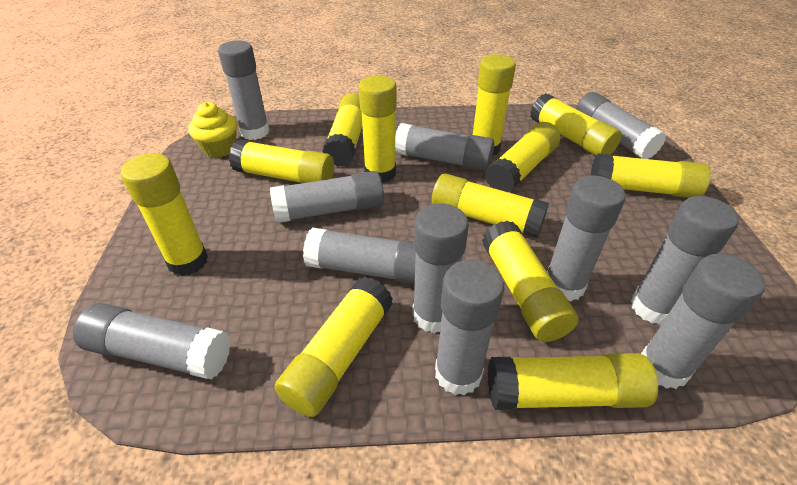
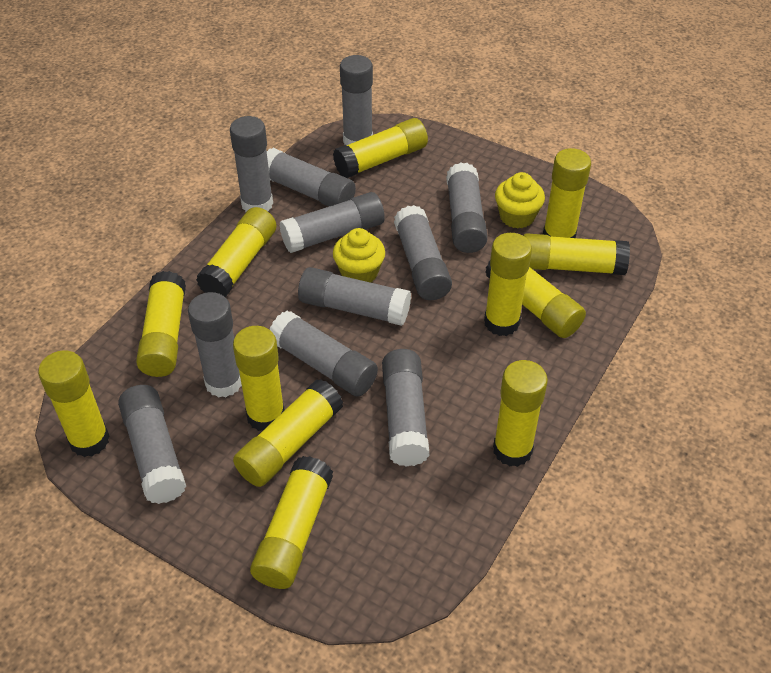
yellow cupcake: [188,102,237,158] = 1 -> [333,228,385,283] [495,172,545,229] = 2

